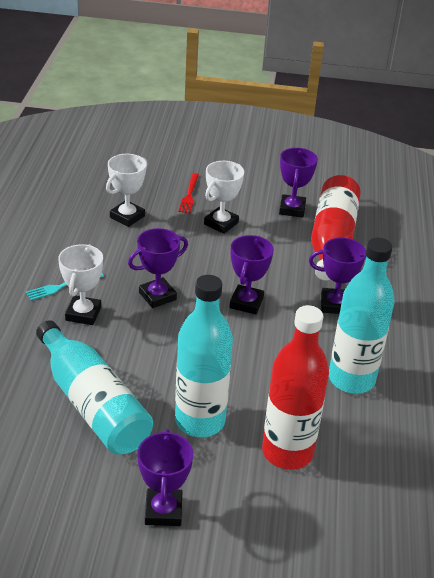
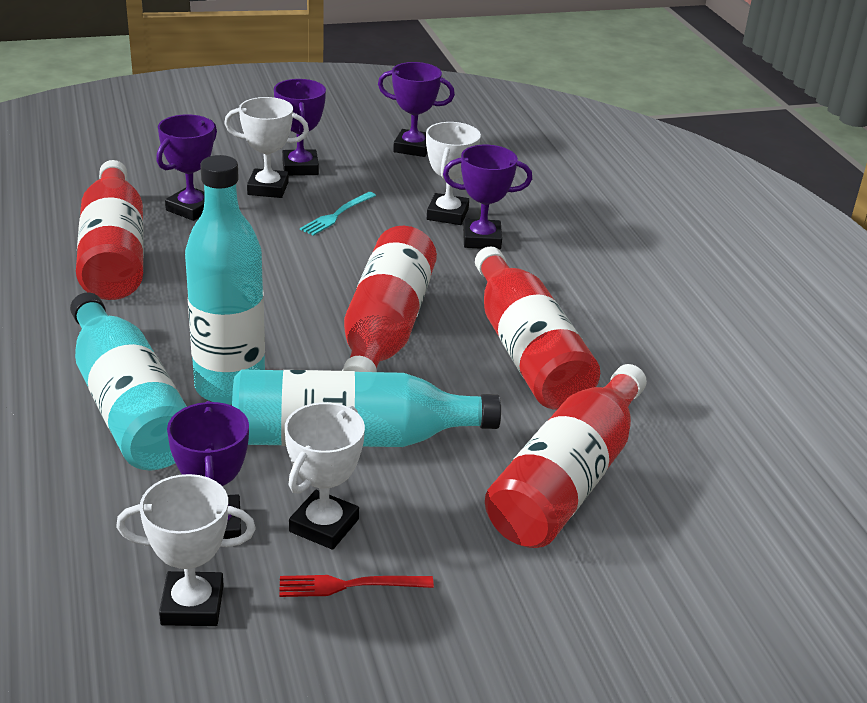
red bottle: [262,305,329,470] [311,175,361,281] = 2 -> [76,160,144,300] [342,226,437,372] [475,246,600,410] [485,364,647,548] = 4
white trophy: [58,244,103,325] [106,154,147,227] [204,161,244,234] = 3 -> [116,474,256,626] [224,97,309,198] [285,402,365,550] [426,122,481,225] = 4

